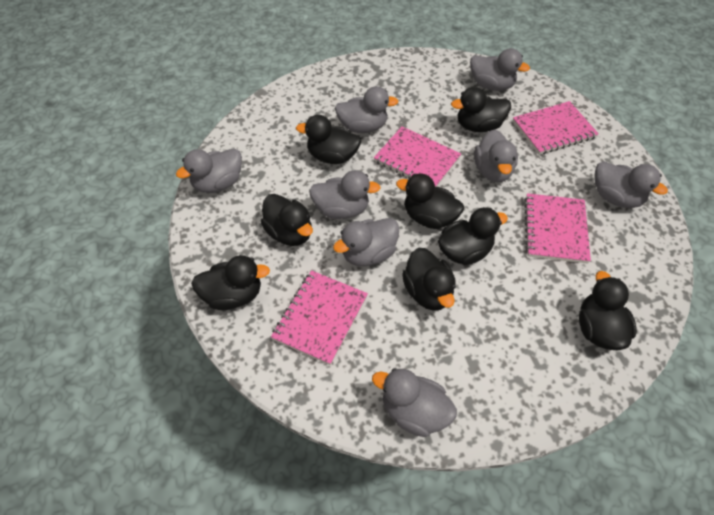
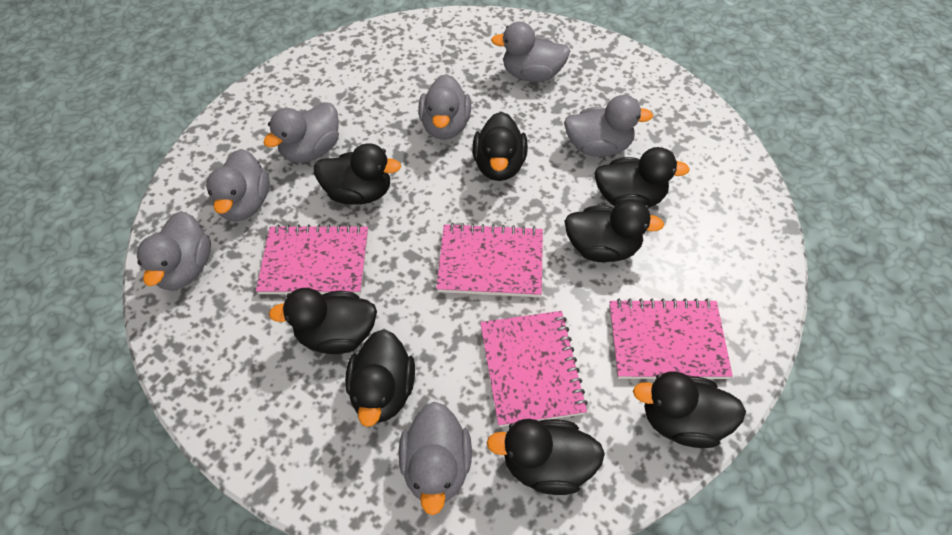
grey duck: [176,148,242,193] [309,170,381,219] [333,218,399,266] [335,86,399,133] [372,368,457,437] [470,48,530,91] [474,129,518,182] [595,161,668,208] = 8 -> [137,211,211,291] [206,149,270,222] [263,102,339,163] [399,402,472,515] [418,74,471,140] [491,22,570,82] [564,95,653,157] = 7

